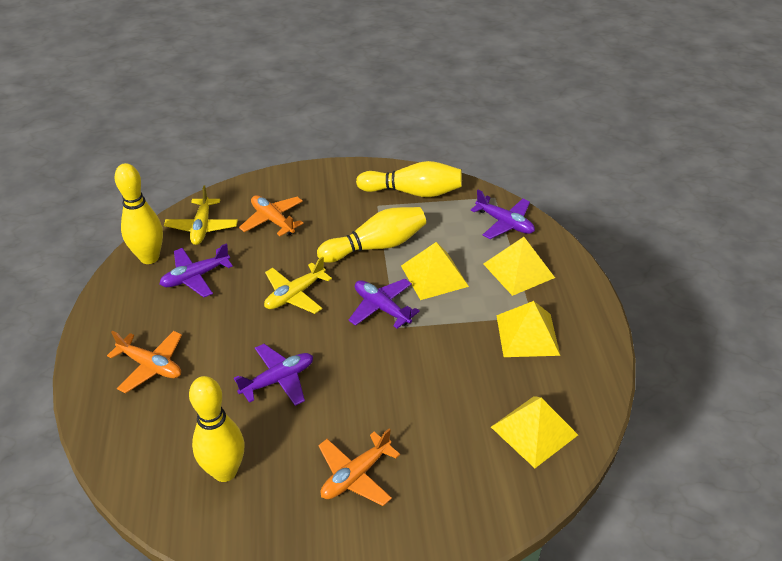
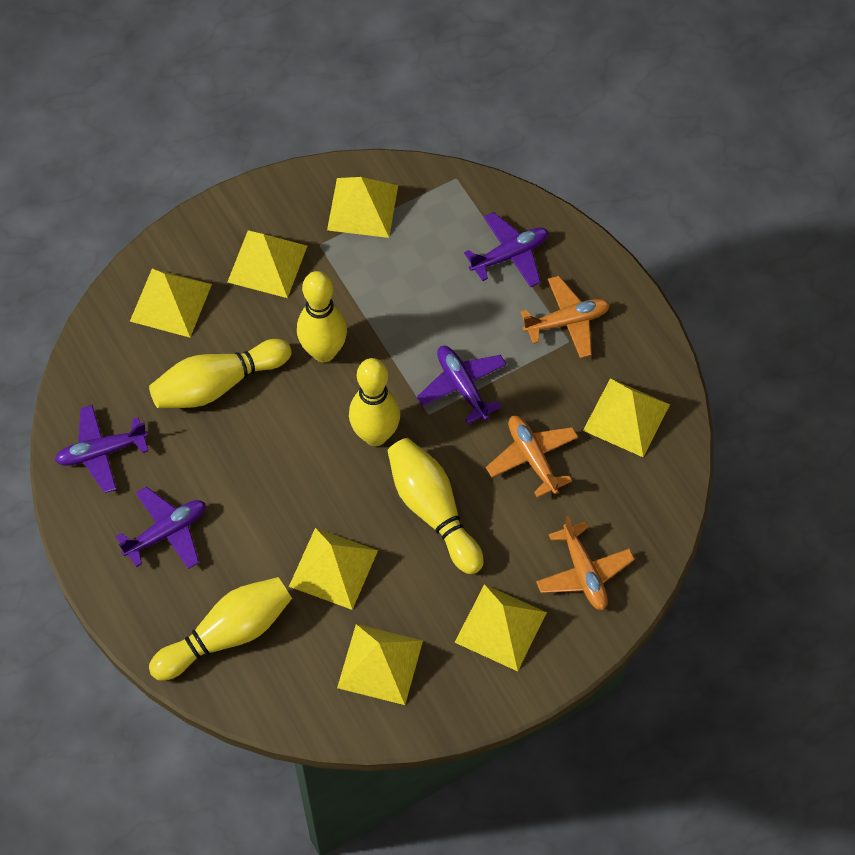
yellow bowling pin: [115,163,163,264] [189,376,244,482] [317,207,426,263] [356,161,462,197] = 4 -> [149,339,292,408] [149,577,292,681] [297,271,347,362] [349,358,400,446] [388,438,484,574] = 5
yellow plane: [164,186,238,245] [264,257,332,314] = 2 -> none = 0
yellow pyramid: [401,242,469,300] [483,237,555,296] [491,396,578,468] [496,301,560,357] = 4 -> [130,268,212,338] [227,230,307,298] [289,528,378,610] [327,177,398,238] [337,624,423,705] [455,584,547,671] [583,378,670,457] = 7

